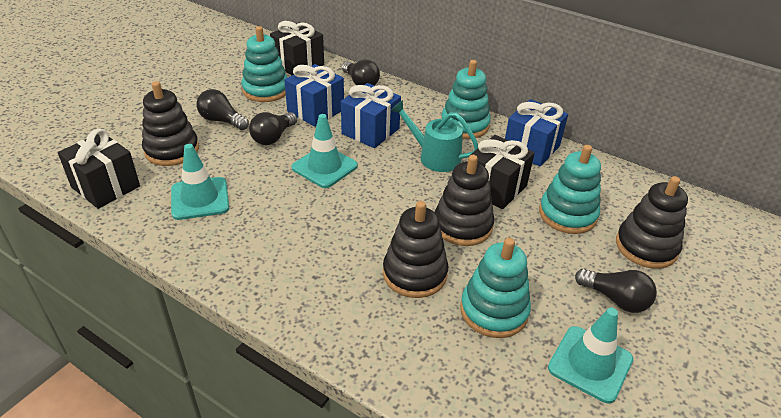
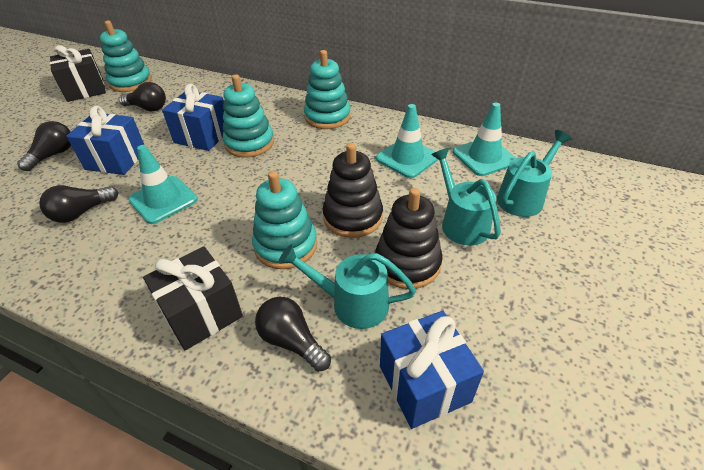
black gift: [58,129,140,209] [270,21,324,75] [469,135,535,209] = 3 -> [50,45,106,102] [143,246,243,350] = 2
black stacking toy: [142,81,199,166] [383,201,448,298] [435,155,494,246] [616,176,688,269] = 4 -> [323,143,383,238] [375,188,443,289] = 2
turquoise watering can: [390,100,478,172] = 1 -> [278,244,416,329] [431,148,501,246] [497,130,572,217] = 3

